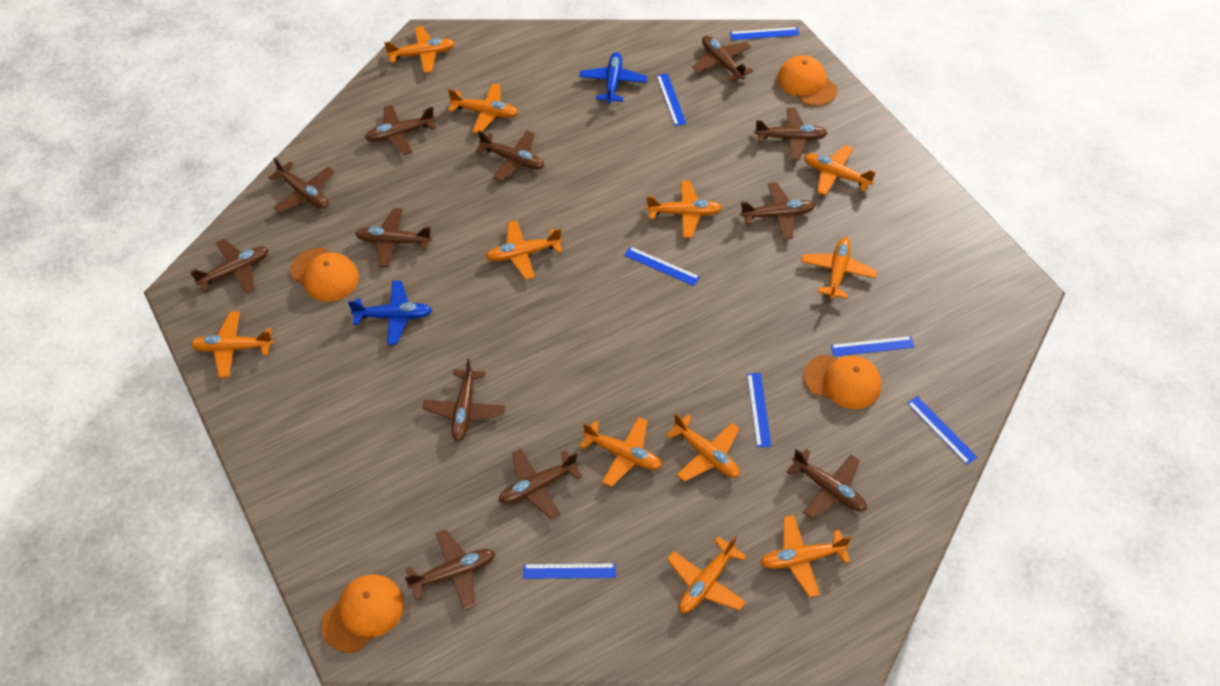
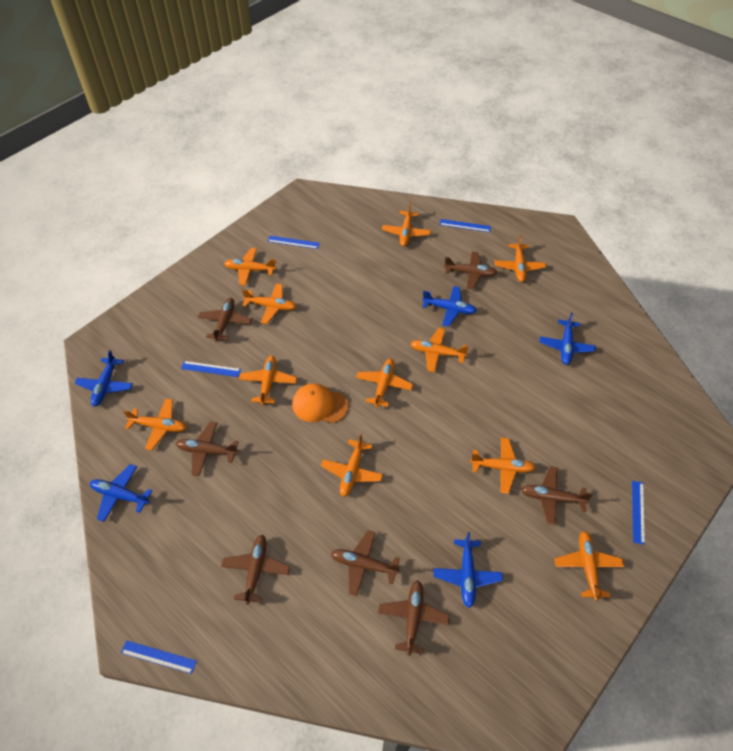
blue plane: [348,281,432,345] [580,52,647,104] = 2 -> [75,350,133,407] [90,464,153,522] [422,286,477,327] [434,532,503,608] [539,312,596,365] = 5
blue ruler: [523,563,616,579] [624,246,700,286] [656,74,687,126] [730,27,800,40] [747,373,771,447] [831,336,914,356] [907,396,977,465] = 7 -> [121,640,197,674] [181,361,241,377] [268,236,320,249] [440,219,491,232] [632,481,645,545] = 5
brown plane: [190,239,269,293] [268,157,334,213] [355,208,432,267] [365,105,436,155] [405,530,495,610] [422,359,505,441] [475,131,544,181] [499,449,582,519] [692,36,753,82] [740,182,815,240] [754,108,827,160] [786,449,867,519] = 12 -> [176,422,239,476] [198,298,252,342] [221,535,290,605] [331,530,400,596] [378,580,450,655] [444,252,497,289] [521,466,593,525] = 7
orange cap: [290,248,359,302] [321,574,404,653] [777,55,837,106] [804,355,882,409] = 4 -> [292,383,349,423] = 1

